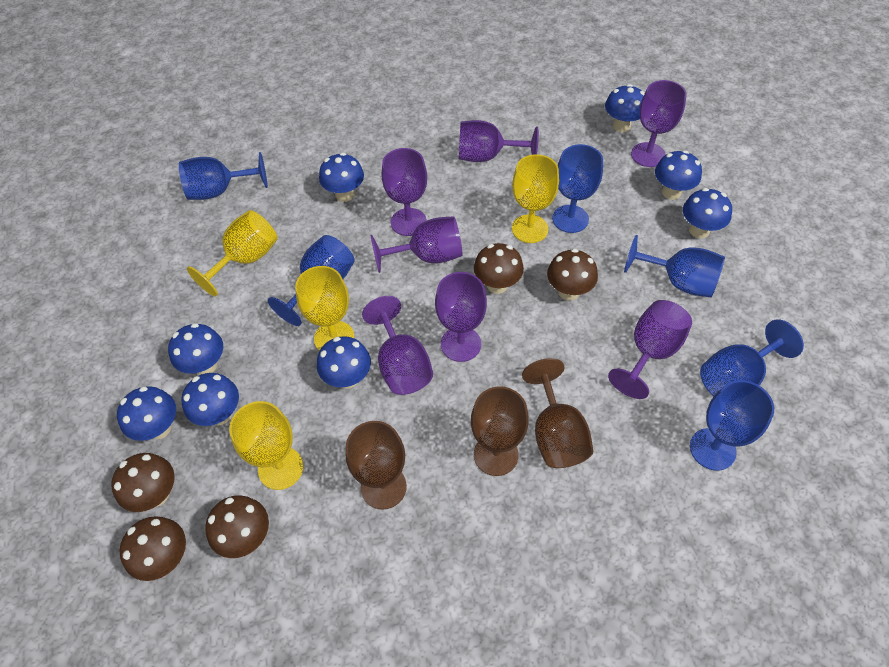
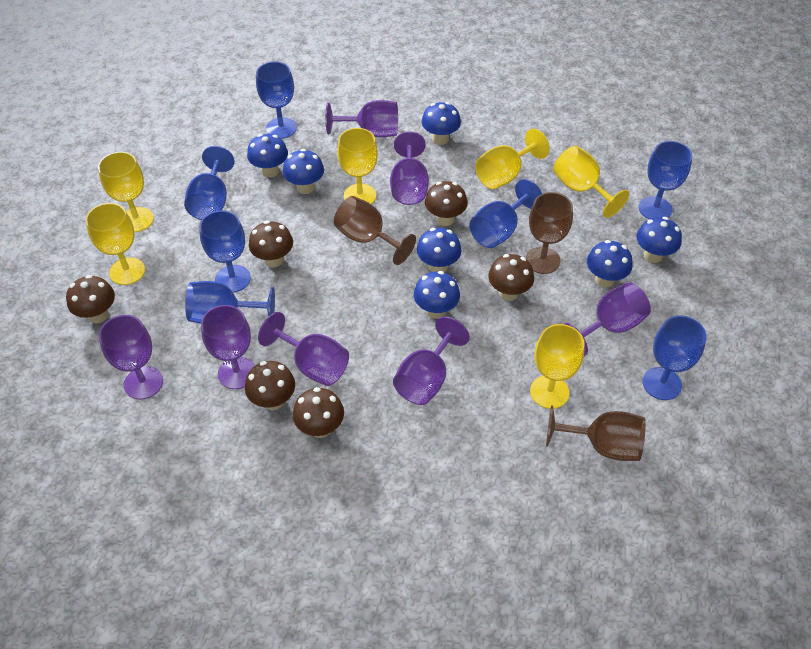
blue goblet: [179,152,268,200] [268,235,355,326] [552,144,603,233] [624,235,725,298] [690,380,774,471] [700,319,804,397] = 6 -> [184,146,235,220] [185,281,275,324] [199,210,251,293] [256,62,297,139] [469,179,542,248] [639,141,692,219] [642,316,707,400] = 7
blue mushroom: [117,386,176,441] [168,323,223,375] [181,373,239,426] [317,336,371,389] [319,153,364,202] [605,84,645,132] [655,150,702,200] [683,188,732,238] = 8 -> [247,134,288,178] [283,149,324,194] [414,271,460,319] [417,228,462,272] [422,102,461,145] [587,240,632,287] [636,217,682,263] = 7
brown mushroom: [111,453,175,512] [119,516,186,581] [205,495,269,558] [474,243,524,294] [547,249,598,301] = 5 -> [66,275,115,323] [245,361,295,411] [249,221,293,268] [293,387,344,438] [425,181,468,226] [488,254,534,301] = 6
yellow goblet: [187,210,278,296] [229,401,303,490] [295,266,354,351] [512,154,559,243] = 4 -> [86,203,145,285] [98,152,154,232] [337,128,378,204] [475,129,550,189] [530,324,585,409] [553,146,629,218] = 6

